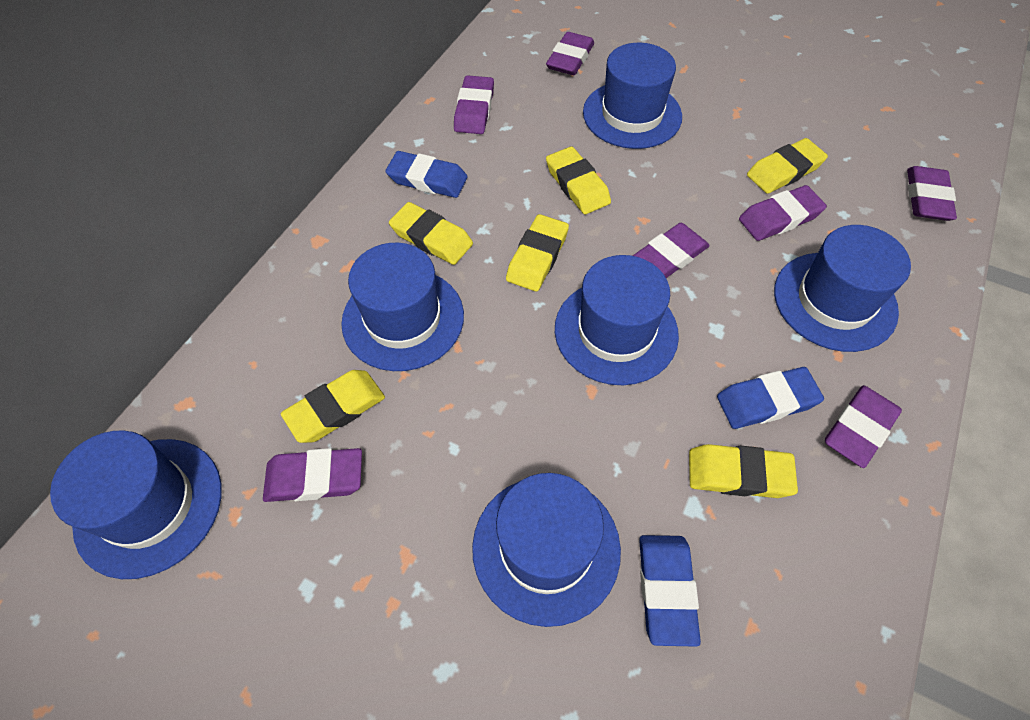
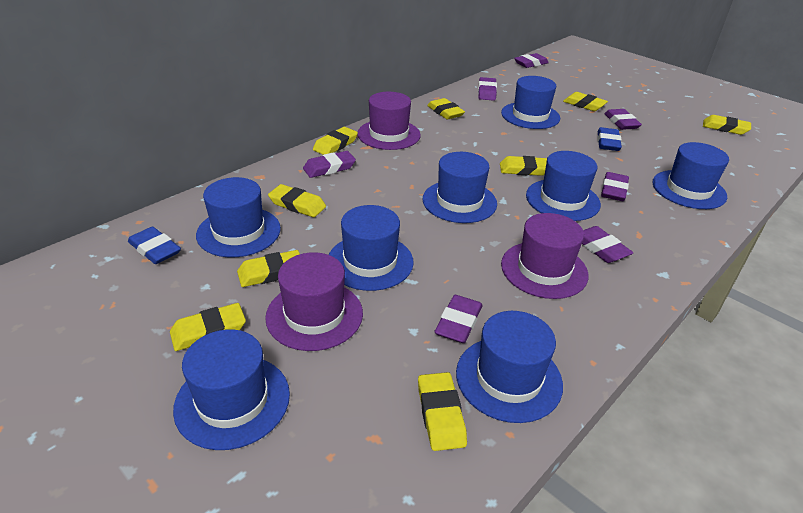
blue eraser: [385,151,468,198] [639,535,701,647] [717,367,824,429] = 3 -> [128,227,181,264] [597,127,622,151] = 2
blue hat: [50,431,222,579] [341,243,464,371] [472,473,621,627] [555,255,679,385] [583,43,682,149] [774,225,911,352] = 6 -> [173,329,290,450] [196,177,281,257] [329,205,414,291] [422,152,497,223] [456,311,563,423] [501,76,560,129] [526,151,601,221] [652,142,729,209] = 8
purple hat: none = 0 -> [265,252,363,351] [357,92,421,150] [501,213,589,299] = 3
yellow eraser: [281,370,385,443] [389,202,473,265] [506,214,569,291] [546,147,611,214] [689,444,798,498] [747,138,828,194] = 6 -> [170,303,246,351] [237,250,300,287] [268,184,326,217] [313,127,358,155] [418,372,467,451] [427,98,465,120] [500,156,547,176] [563,92,608,111] [703,115,751,135] = 9

